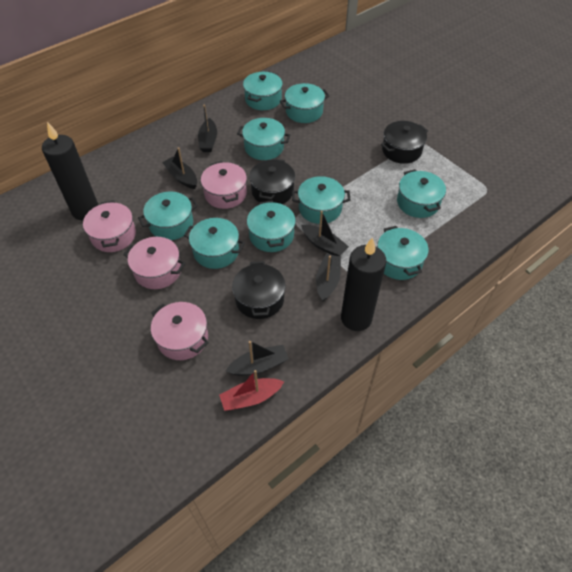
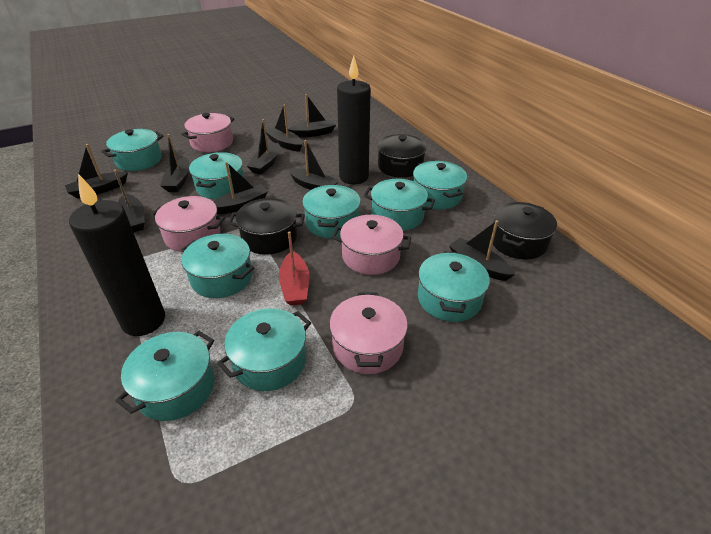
black boat: [162,147,197,189] [198,104,217,152] [226,341,289,376] [301,211,349,256] [316,254,341,301] = 5 -> [65,144,128,199] [114,169,145,233] [160,134,190,192] [213,162,268,214] [247,119,280,175] [266,105,303,152] [288,94,336,138] [288,140,339,190] [449,220,515,281] = 9

